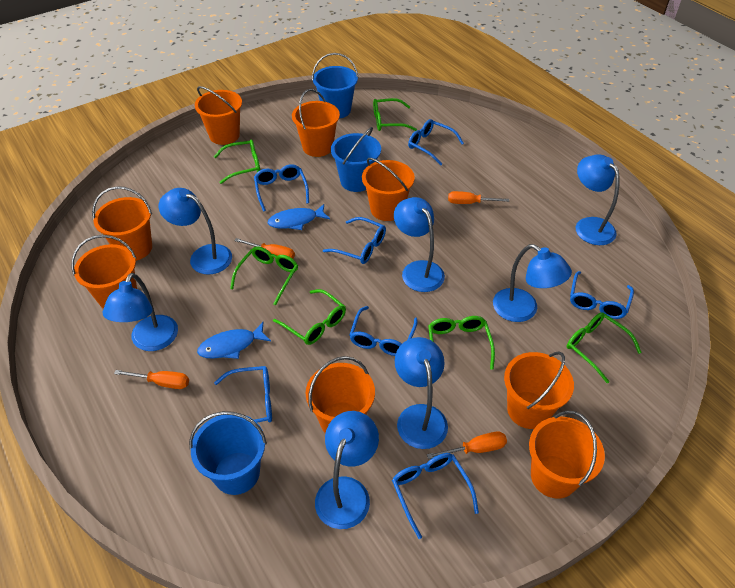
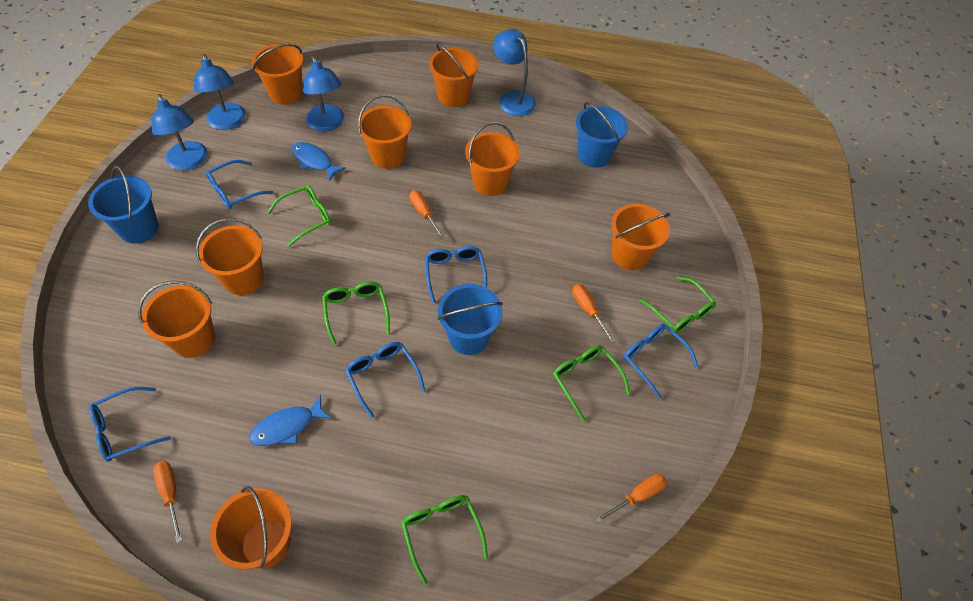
blue glasses: [214,366,272,423] [254,164,309,212] [323,217,386,264] [349,306,418,356] [392,453,479,539] [408,119,464,165] [570,271,634,319] = 7 -> [89,387,171,462] [206,160,273,209] [345,342,425,419] [425,246,487,302] [623,324,698,399] = 5
blue lamp: [102,273,178,351] [158,188,232,274] [315,411,379,529] [394,197,445,292] [395,337,448,449] [493,244,572,322] [576,155,620,245] = 7 -> [152,94,208,170] [194,54,246,130] [303,56,344,131] [493,29,536,116] = 4
green glasses: [214,140,260,184] [230,246,298,305] [273,289,346,345] [373,98,417,131] [428,316,495,370] [567,312,642,383] = 6 -> [267,185,331,247] [322,281,390,345] [401,495,488,585] [553,345,630,421] [639,276,716,334] = 5

